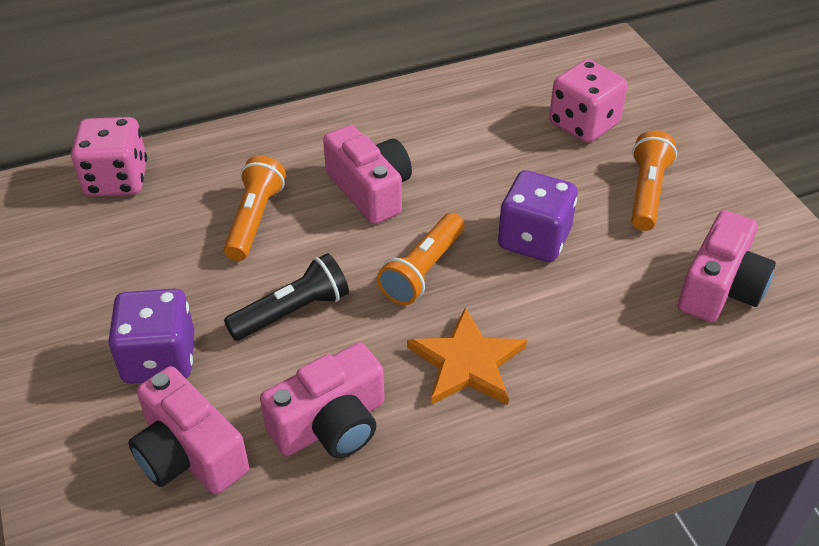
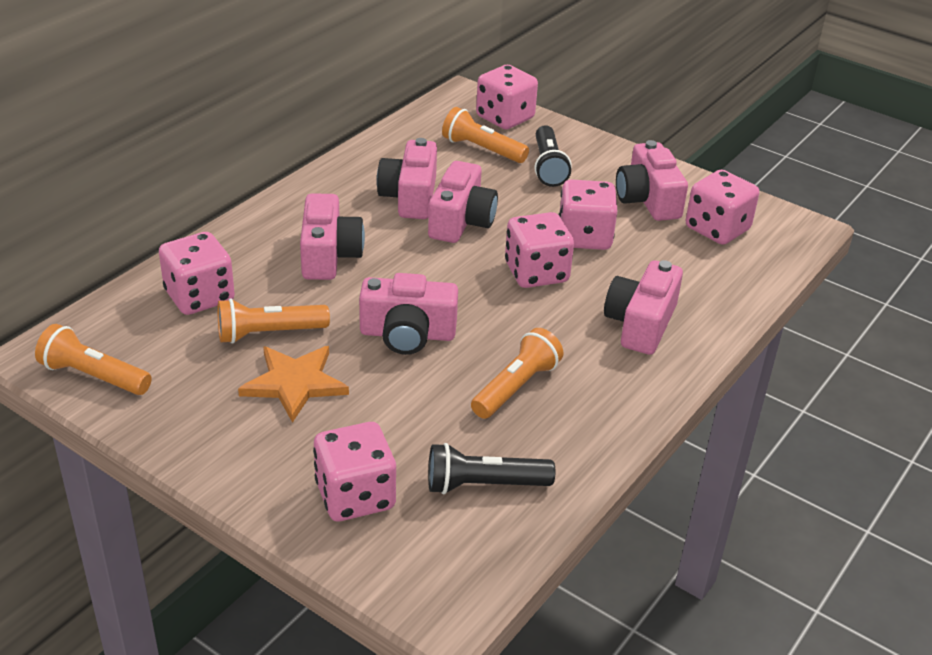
black flashlight: [224,253,349,341] = 1 -> [428,443,555,494] [534,125,572,187] = 2
orange flashlight: [224,156,286,261] [377,213,464,305] [631,130,677,231] = 3 -> [35,324,152,395] [218,298,330,344] [442,107,529,163] [471,328,564,419] = 4
pink camera: [128,366,249,494] [260,343,384,458] [323,125,412,224] [678,210,776,322] = 4 -> [300,193,365,280] [359,273,458,355] [377,138,437,219] [428,161,498,243] [604,260,683,355] [616,140,688,221] = 6
pink dice: [71,117,147,196] [549,59,627,143] = 2 -> [159,232,235,315] [313,422,396,521] [476,65,538,129] [505,212,574,288] [559,179,617,250] [686,170,759,245] = 6
purple dice: [108,288,194,384] [498,170,578,262] = 2 -> none = 0

